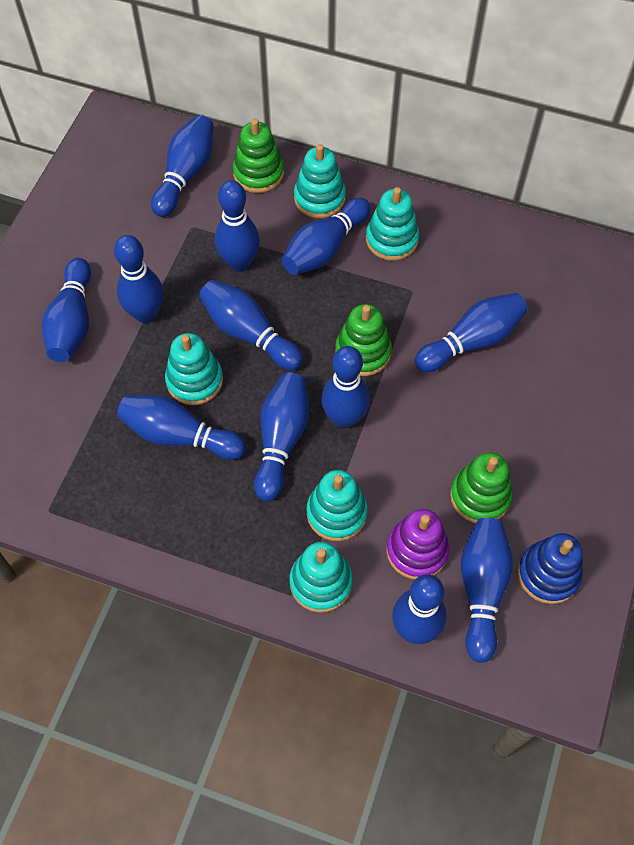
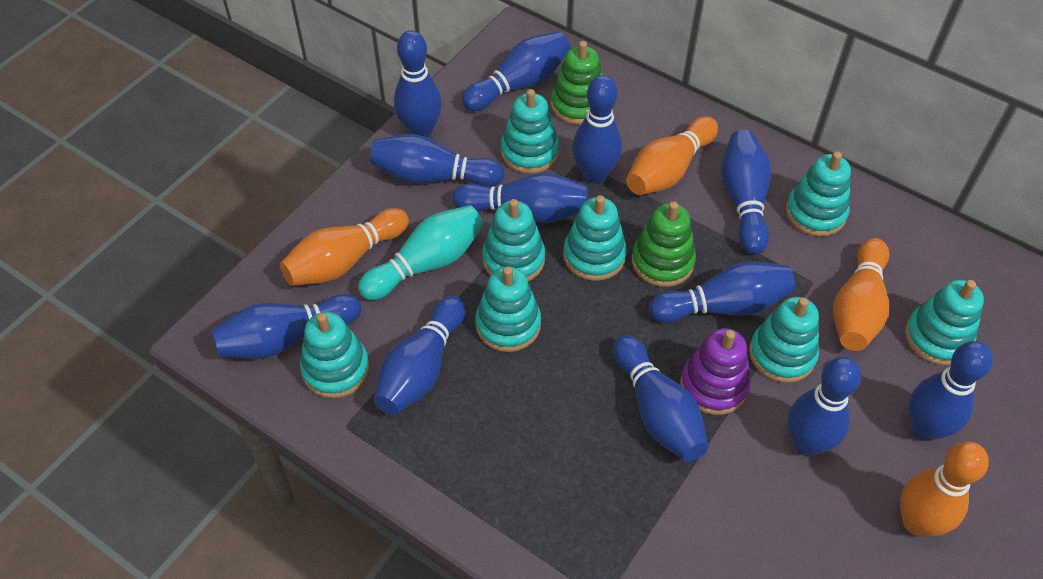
blue stacking toy: [518,533,583,604] = 1 -> none = 0
green stacking toy: [233,119,284,193] [335,304,392,376] [450,452,513,523] = 3 -> [551,41,603,125] [632,201,696,287] = 2
orange bowling pin: none = 0 -> [280,208,409,286] [626,116,718,195] [833,238,890,351] [900,441,989,537] = 4
turquoise bowling pin: none = 0 -> [358,205,484,300] = 1
turquoise stacking toy: [165,333,223,405] [290,542,353,613] [294,144,346,218] [306,470,368,541] [366,187,419,261] = 5 -> [300,312,370,398] [475,266,541,352] [482,199,545,281] [501,89,559,174] [563,195,627,281] [749,297,819,383] [786,151,851,237] [905,280,984,365] = 8

